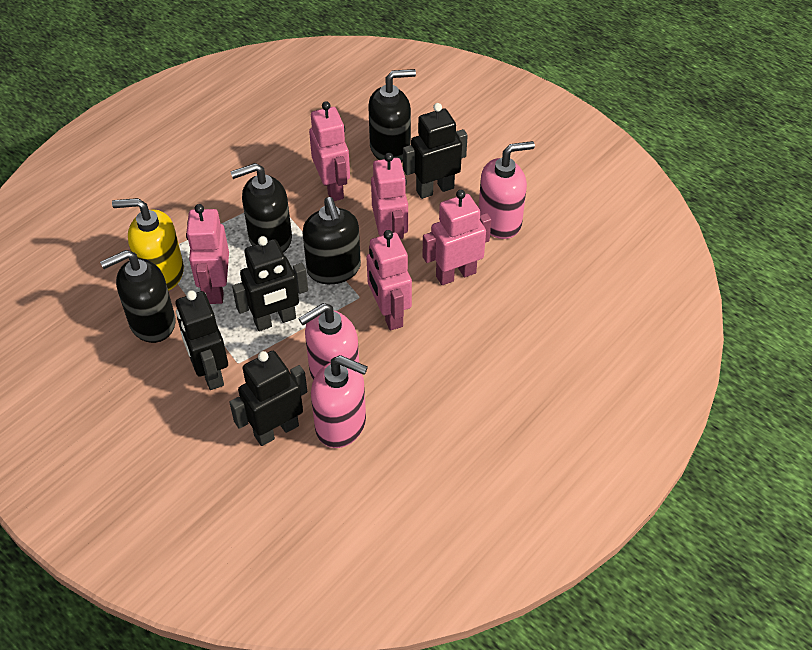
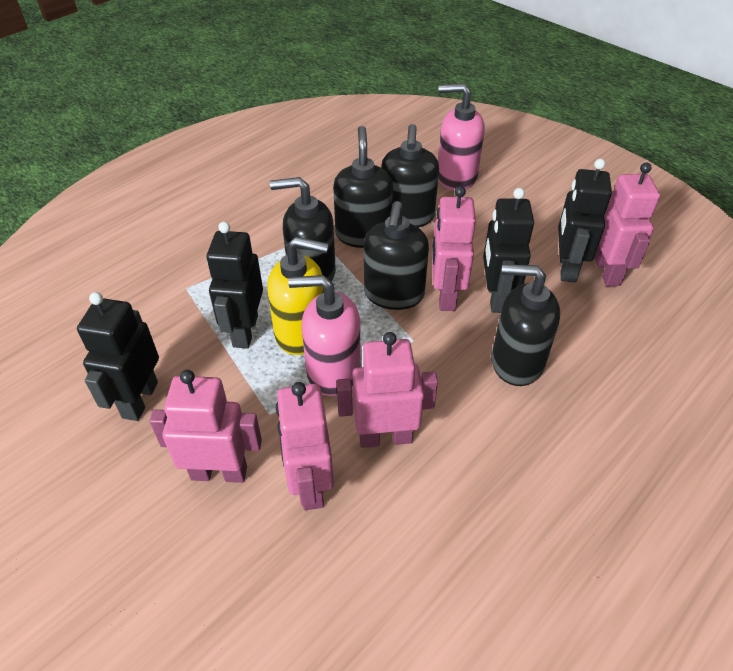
black soap dispenser: [100,250,176,343] [231,163,292,253] [302,197,361,284] [369,69,416,162] = 4 -> [270,177,336,282] [333,126,393,248] [364,201,429,310] [381,124,439,228] [492,264,560,386] = 5
pink soap dispenser: [298,303,359,380] [311,355,368,448] [479,141,535,239] = 3 -> [288,275,361,396] [438,83,485,190] = 2

